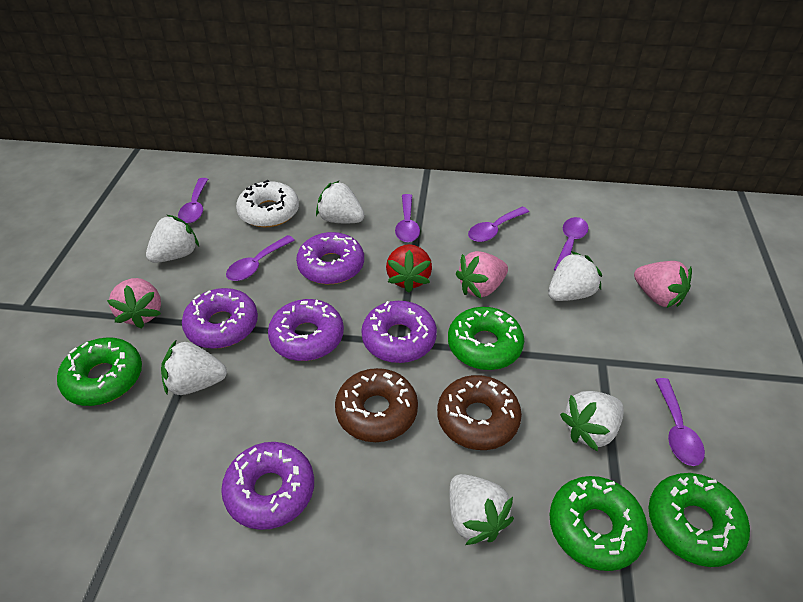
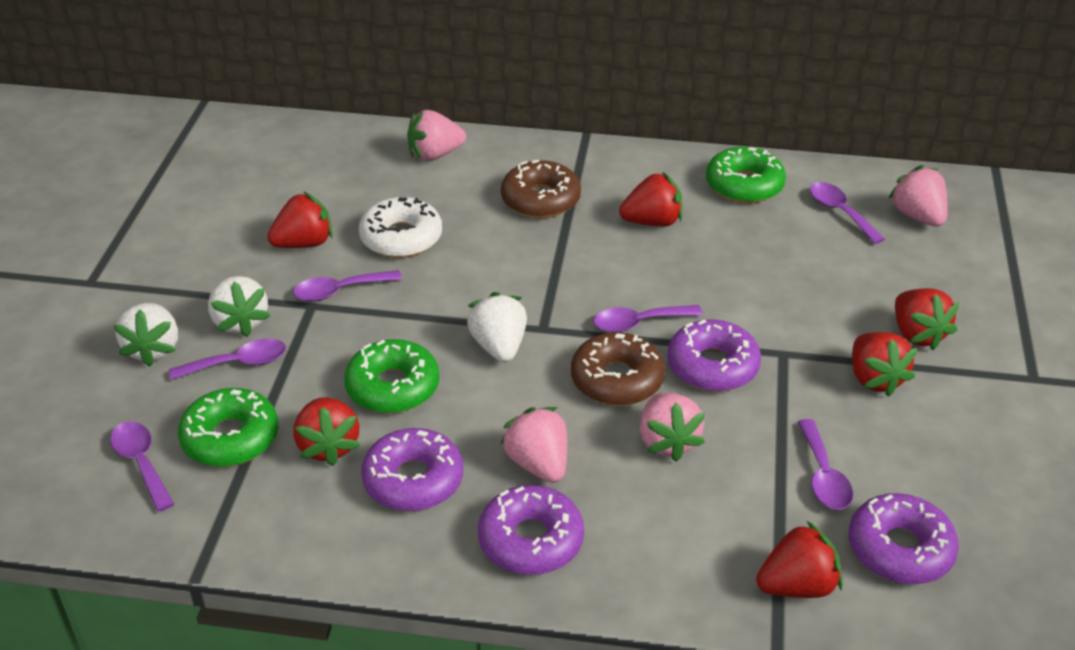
green donut: [57,337,142,406] [448,307,524,370] [549,476,648,571] [648,473,750,567] = 4 -> [178,388,278,467] [344,339,439,413] [706,147,786,203] = 3
pink strawberry: [107,278,161,329] [456,251,508,298] [634,261,692,308] = 3 -> [407,110,466,161] [501,407,567,483] [640,393,705,462] [888,165,948,227] = 4
purple donut: [182,288,258,349] [221,442,314,530] [268,299,344,361] [296,232,364,284] [361,301,437,363] = 5 -> [361,428,463,511] [478,485,584,575] [667,319,761,391] [849,493,959,584] = 4
red strawberry: [386,244,432,293] = 1 -> [267,191,333,248] [293,397,360,466] [619,172,683,227] [756,521,843,598] [852,332,917,397] [895,288,959,350] = 6
white strawberry: [146,215,199,263] [161,339,227,395] [316,180,365,223] [449,474,514,545] [548,251,602,301] [560,391,624,451] = 6 -> [113,303,178,366] [208,276,270,337] [467,292,527,362] = 3

